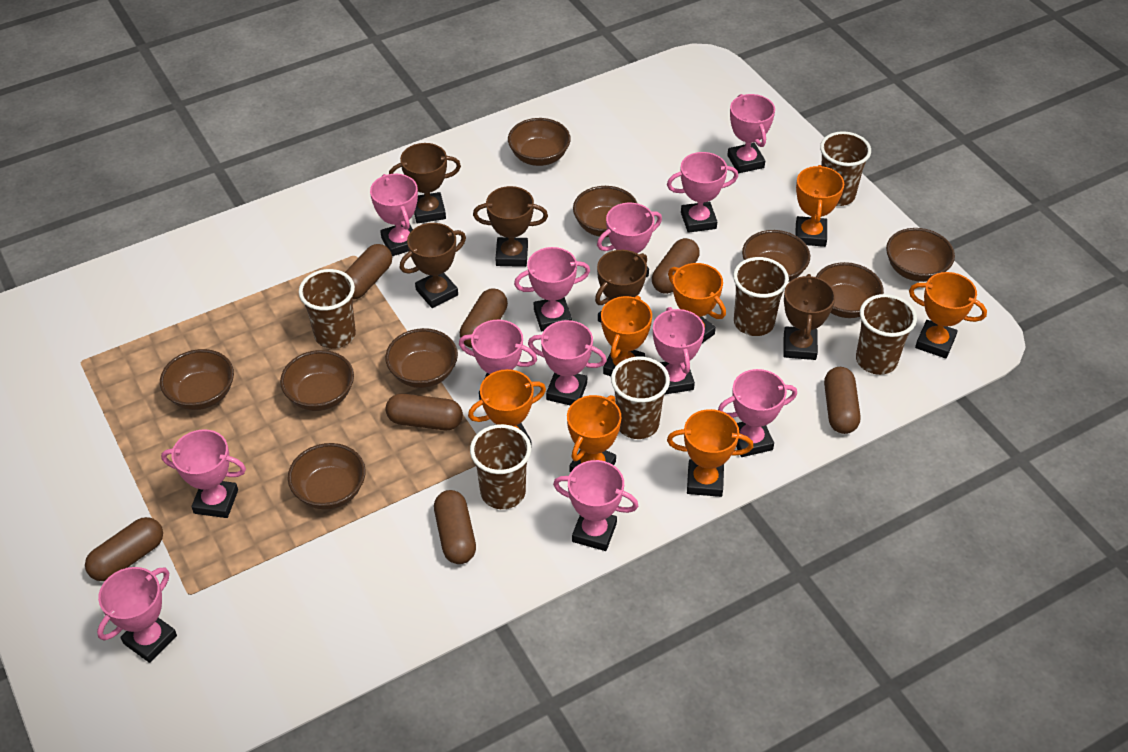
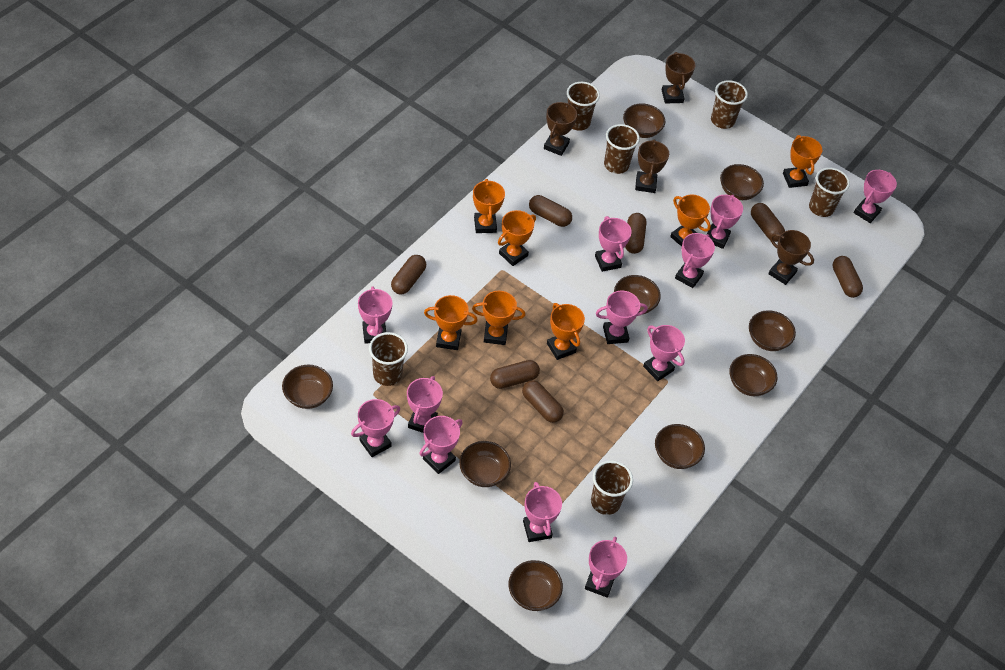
brown trophy: [389,143,461,224] [400,223,466,308] [473,186,548,267] [595,250,647,323] [783,274,836,360] = 5 -> [544,102,577,156] [635,139,669,193] [662,52,696,104] [768,230,814,285] = 4

